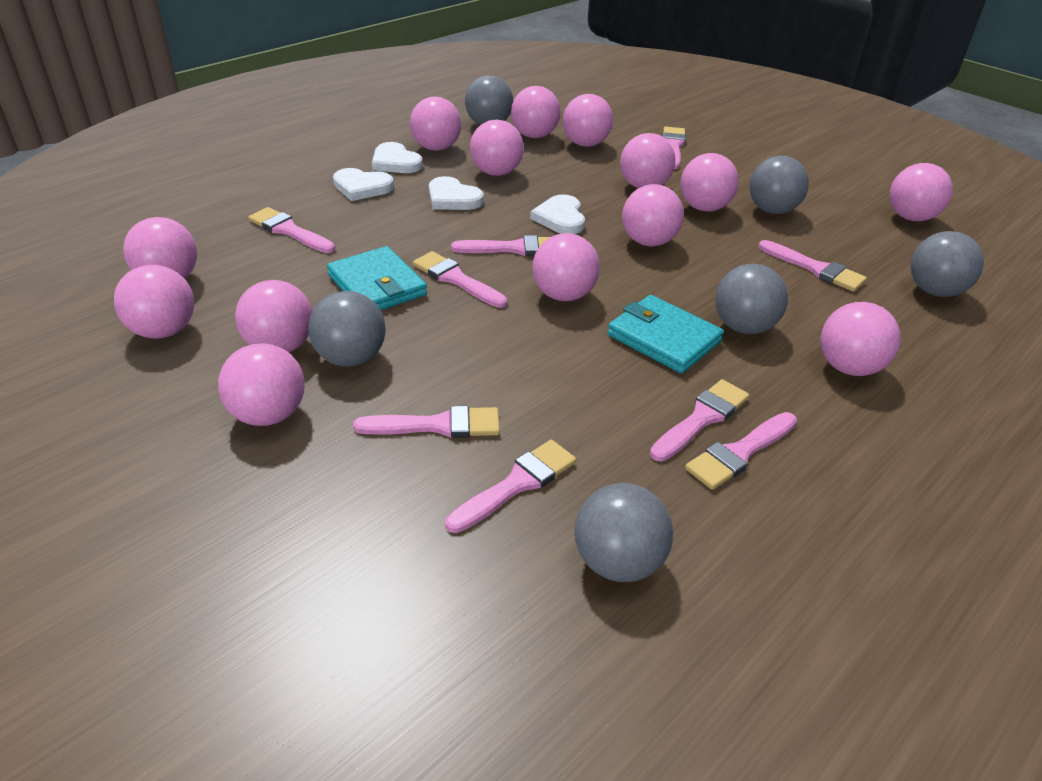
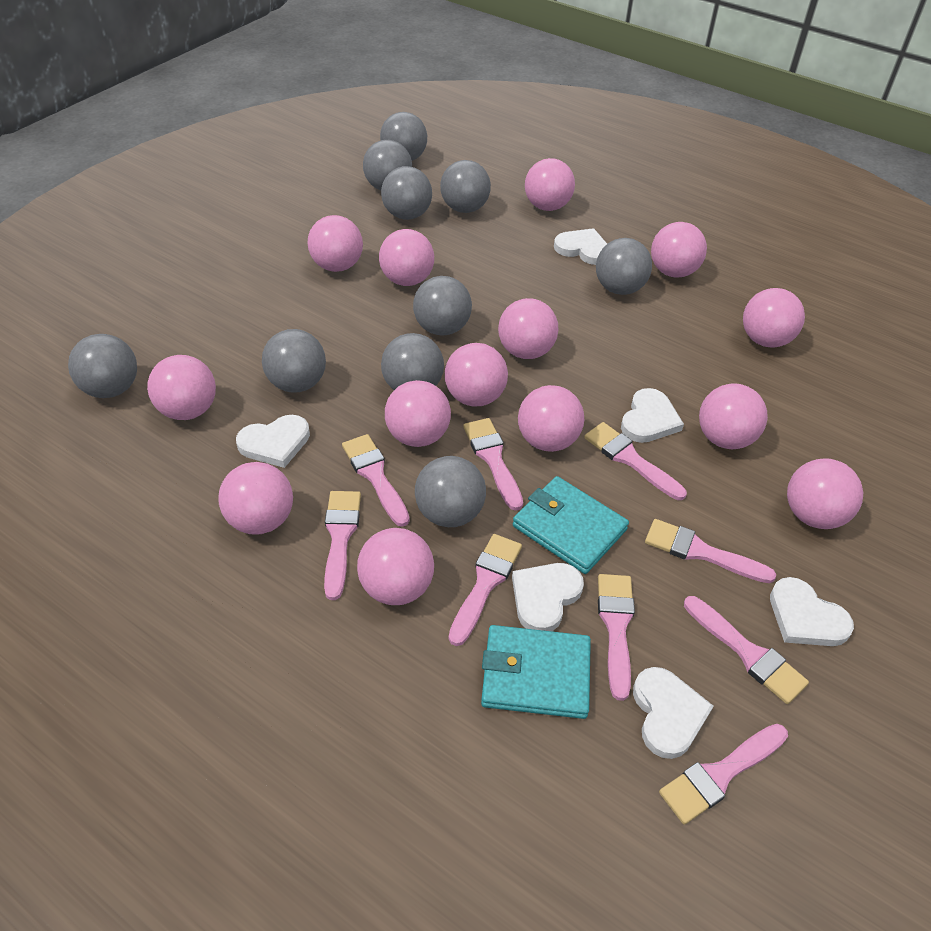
grey ball: [308,291,386,367] [465,75,513,125] [575,483,673,582] [715,264,788,334] [750,156,809,214] [911,231,984,297] = 6 -> [68,334,137,398] [262,329,326,392] [363,140,412,190] [380,112,427,161] [381,166,432,220] [381,333,444,390] [413,276,472,336] [415,456,486,527] [440,160,491,213] [596,238,652,295] = 10
white heart: [333,168,394,201] [372,142,423,173] [429,176,484,210] [530,194,585,234] = 4 -> [236,415,310,468] [512,563,584,631] [554,228,607,265] [621,388,684,443] [633,667,713,759] [770,577,854,646] = 6

